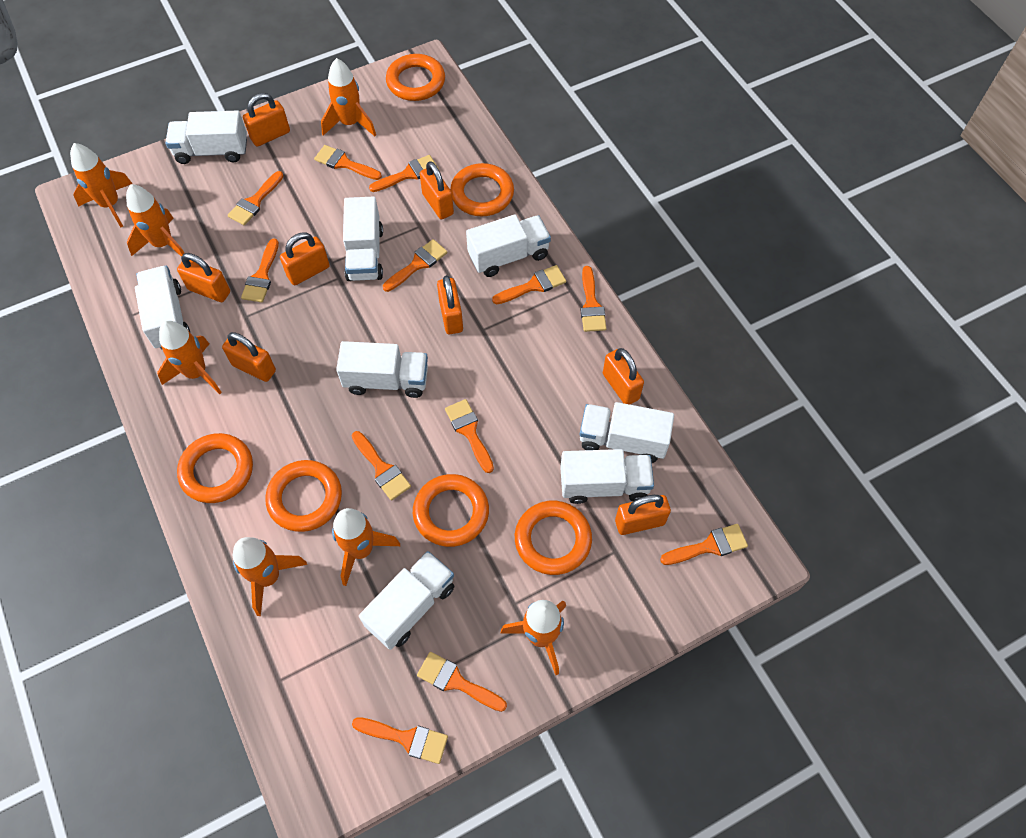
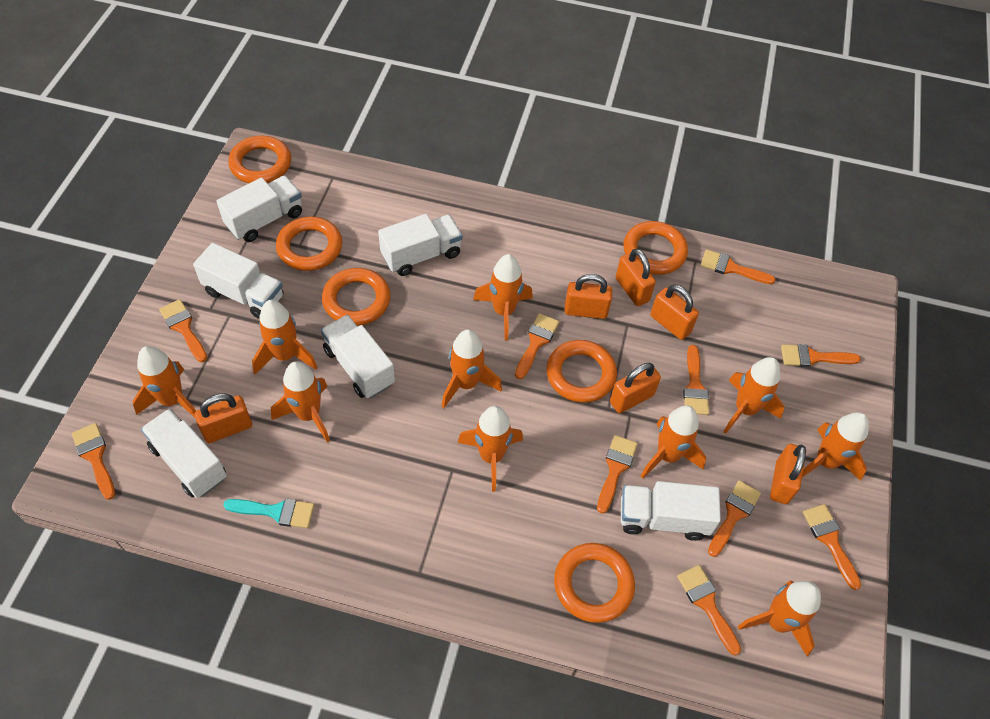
orange brush: [228,171,284,225] [241,239,279,302] [314,145,382,180] [352,431,411,501] [352,717,448,764] [369,155,439,192] [383,239,448,292] [417,652,507,712] [445,399,494,473] [492,265,566,304] [581,266,606,332] [660,524,748,565] = 12 -> [72,423,115,500] [159,299,207,362] [515,313,559,379] [597,435,638,514] [677,565,741,656] [683,345,709,415] [701,249,775,284] [708,480,761,557] [781,344,861,367] [803,504,861,590] = 10
orange padlock: [177,253,230,302] [222,332,276,382] [243,93,290,147] [280,233,330,285] [420,161,454,219] [437,275,463,334] [603,348,644,405] [615,495,671,535] = 8 -> [195,393,252,443] [564,274,612,319] [610,363,661,413] [616,248,656,306] [651,285,699,340] [770,444,806,504] = 6
orange rocket: [70,143,133,227] [126,184,184,257] [157,321,222,395] [233,537,307,616] [321,58,376,136] [332,508,400,586] [501,600,566,675] = 7 -> [132,346,196,417] [252,300,318,374] [271,361,330,442] [442,329,502,408] [458,406,523,492] [473,254,533,340] [641,405,706,478] [723,357,784,434] [738,580,821,656] [802,412,869,481] = 10
turquoise brush: none = 0 -> [224,498,314,528] = 1
white truck: [135,266,190,349] [166,110,247,164] [336,341,428,398] [343,196,383,281] [359,551,454,650] [466,214,551,277] [560,449,654,504] [579,402,674,463] = 8 -> [141,409,227,498] [193,243,283,319] [216,176,302,242] [321,315,395,398] [378,214,462,276] [621,481,721,541] = 6

